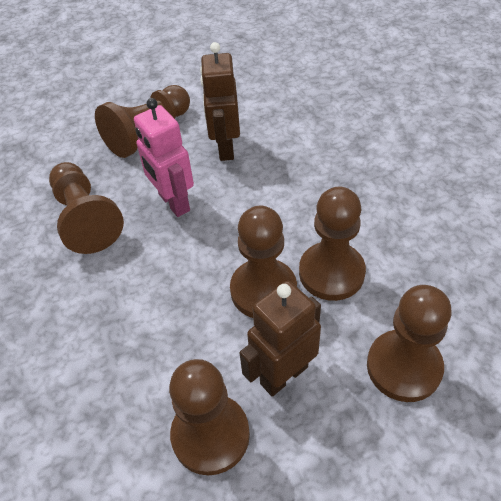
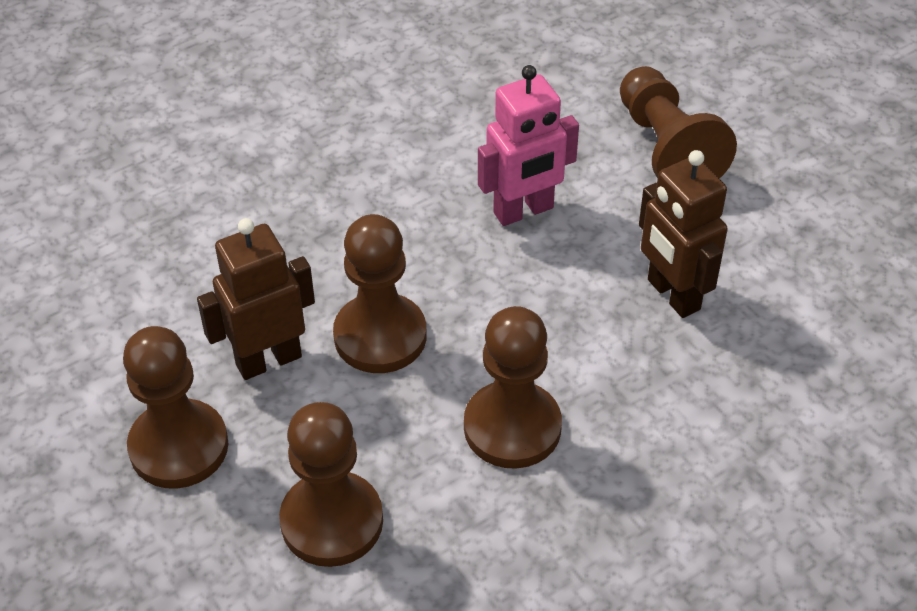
brown pawn: [49,162,124,254] [95,85,190,158] [169,359,250,475] [230,206,297,318] [299,187,366,301] [367,285,451,402] = 6 -> [123,326,228,489] [279,402,383,567] [333,214,427,373] [464,306,562,469] [620,66,737,179] = 5

